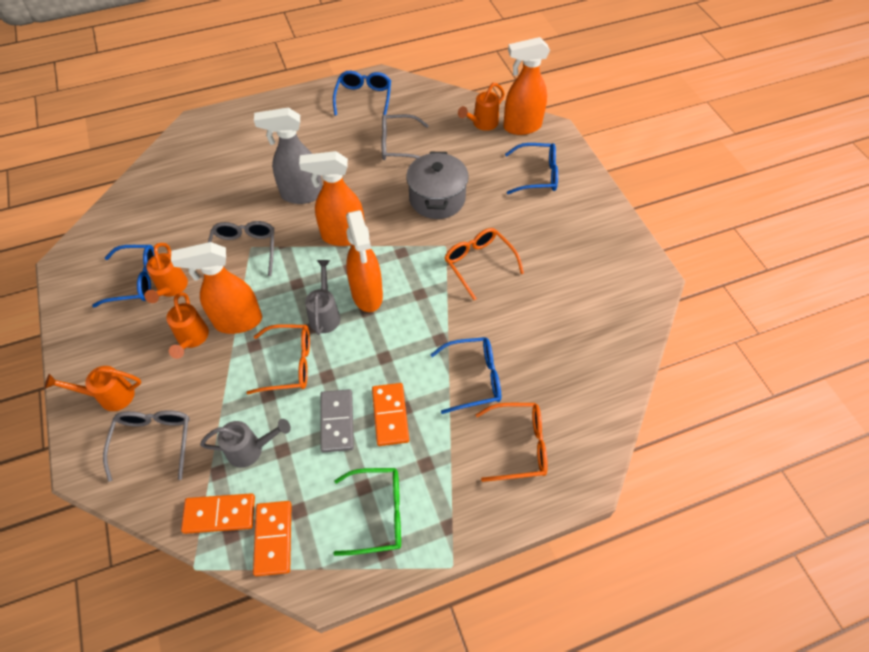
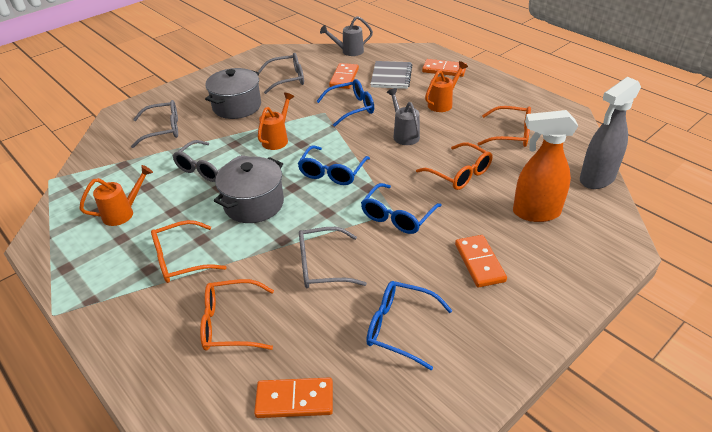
green glasses: [334,468,401,556] = 1 -> none = 0
grey domino: [320,389,354,452] = 1 -> none = 0
grey glasses: [103,410,190,482] [208,221,274,276] [381,114,429,160] = 3 -> [131,100,178,148] [173,140,249,182] [258,53,304,94] [299,227,367,288] = 4
grey notebook: none = 0 -> [370,61,412,89] = 1
grey pot: [406,152,469,219] = 1 -> [205,68,261,119] [214,157,284,223] = 2
orange domino: [181,493,255,534] [253,501,292,576] [372,383,409,446] = 3 -> [254,377,333,418] [329,63,359,89] [422,59,467,77] [455,235,507,288] = 4
orange glasses: [247,324,310,394] [444,228,524,300] [475,403,548,482] = 3 -> [151,220,227,283] [200,279,274,351] [416,142,492,190] [477,106,531,147] = 4
orange spray bottle: [171,242,262,334] [299,151,365,246] [346,210,383,312] [503,37,550,135] = 4 -> [513,110,578,222] = 1
orange watering can: [45,366,141,411] [144,243,188,303] [166,292,209,359] [458,83,505,131] = 4 -> [79,165,153,226] [258,93,294,150] [425,61,468,112] = 3

